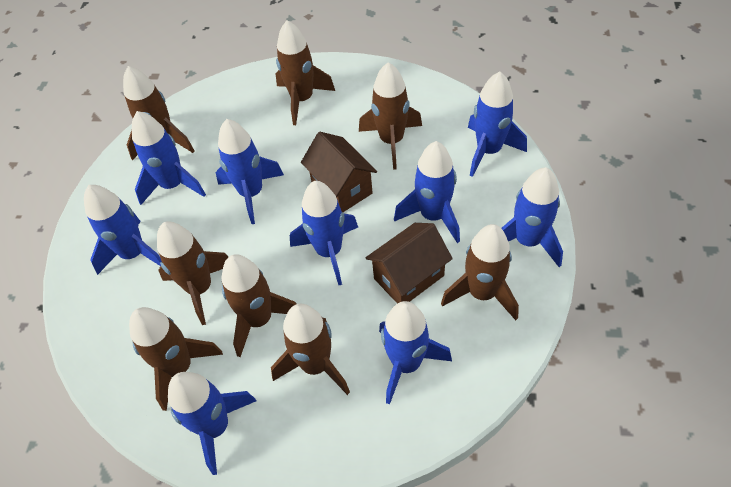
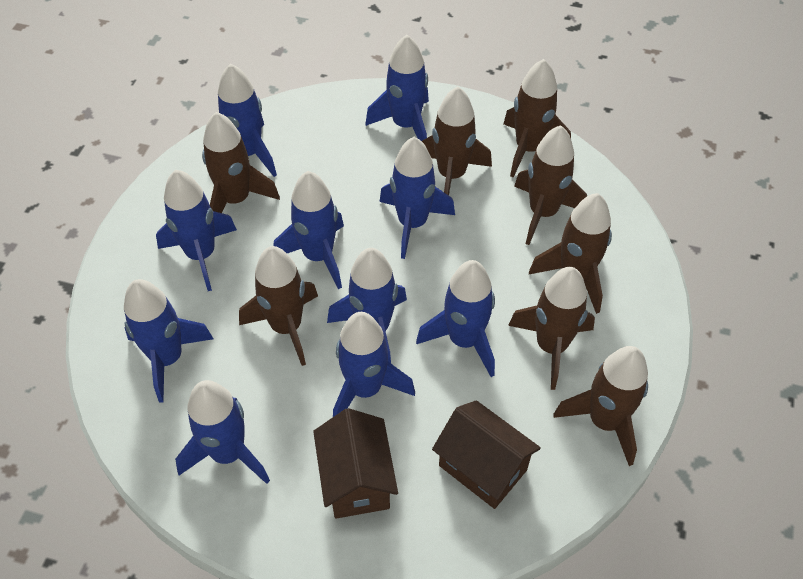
blue rocket: [84,185,162,275] [132,111,206,205] [168,372,256,475] [216,119,284,224] [290,181,358,285] [379,301,452,405] [394,141,460,243] [468,71,527,177] [501,167,563,267] = 9 -> [124,279,213,403] [156,170,237,291] [175,380,270,484] [218,64,277,177] [273,171,344,289] [327,248,407,363] [333,312,415,417] [365,35,429,141] [380,137,455,259] [416,260,495,377] = 10

